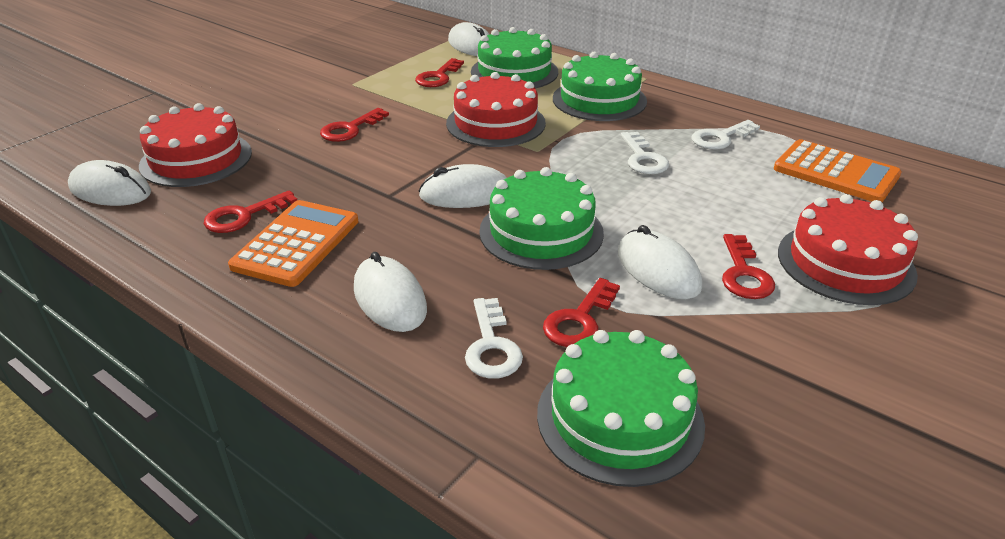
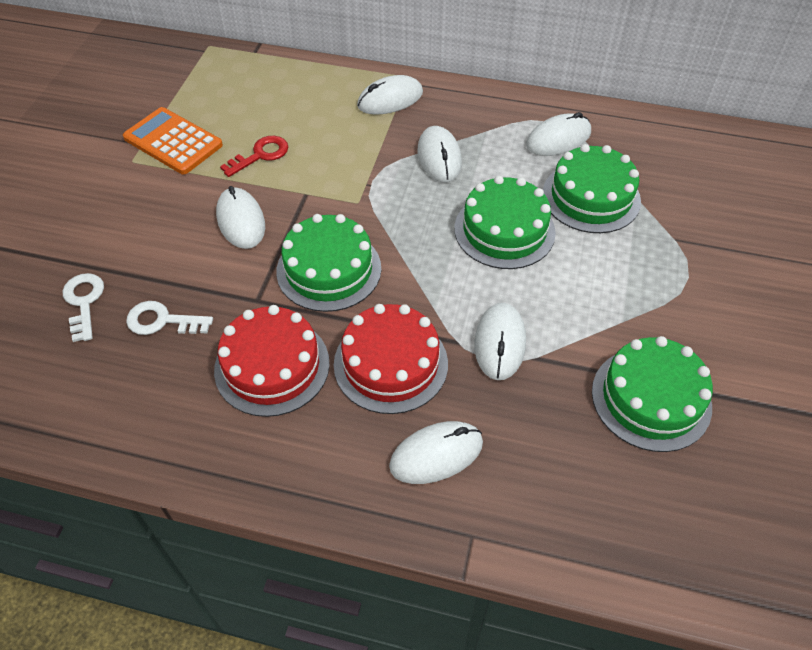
orange calculator: [228,200,358,287] [774,139,902,202] = 2 -> [123,107,223,174] = 1
red cake: [139,103,252,187] [446,72,546,147] [778,194,918,305] = 3 -> [214,305,330,417] [334,304,448,414] = 2
red key: [204,190,297,233] [320,108,389,142] [415,58,464,87] [543,278,620,347] [722,234,775,299] = 5 -> [220,136,288,177] = 1
white key: [465,298,523,379] [621,132,669,174] [691,120,760,150] = 3 -> [62,273,104,342] [126,301,213,335] = 2
white mouse: [68,160,151,206] [354,252,427,332] [418,164,507,208] [448,22,490,56] [618,225,702,299] = 5 -> [216,186,265,249] [357,75,423,115] [389,421,483,484] [417,126,462,182] [474,303,526,380] [526,112,591,156] = 6

